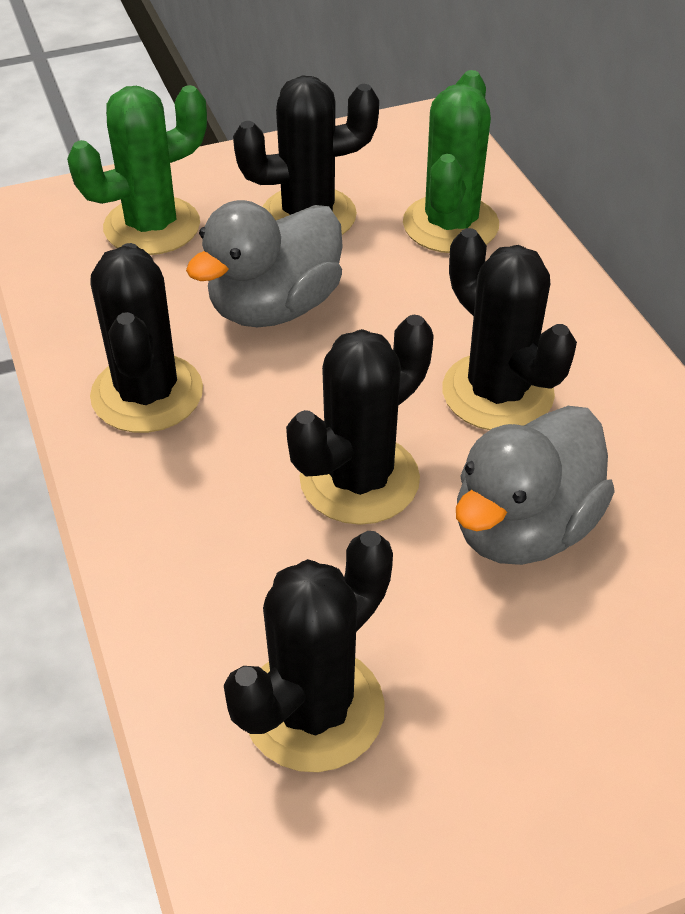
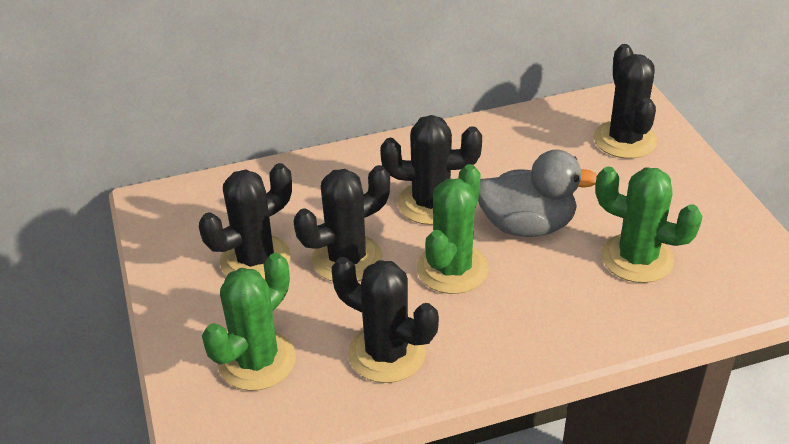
green cactus: [67,85,207,255] [403,70,499,253] = 2 -> [202,253,296,391] [417,164,489,294] [595,167,703,283] = 3
grey duck: [186,200,343,327] [456,406,615,565] = 2 -> [478,149,597,237] = 1

